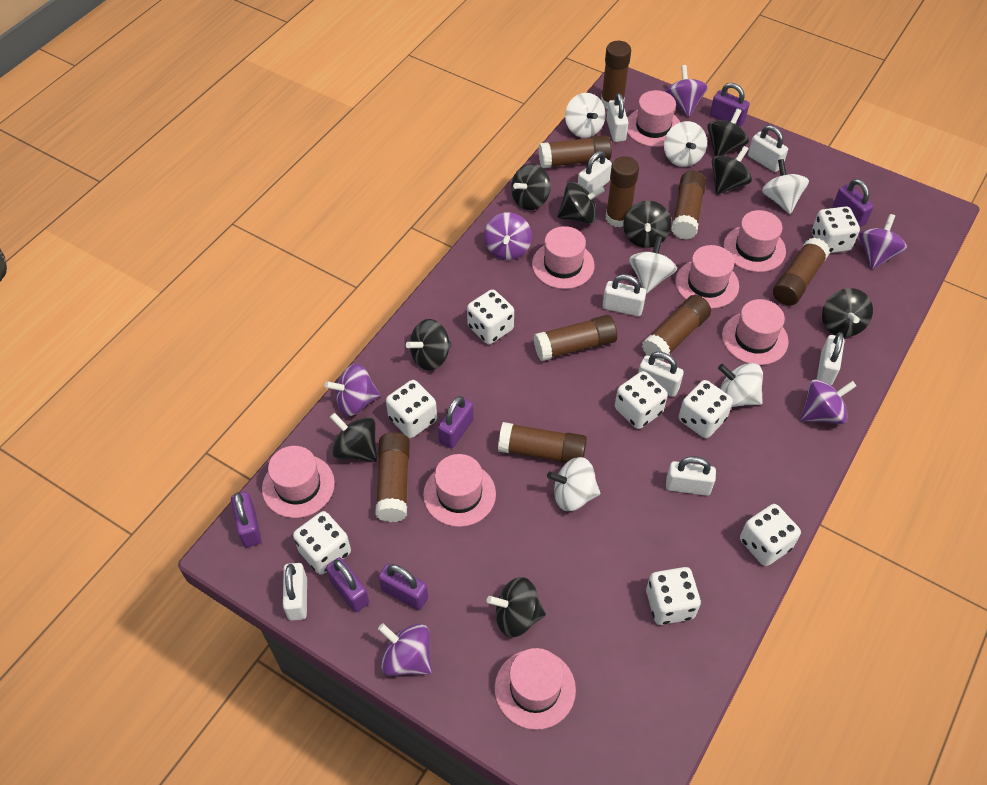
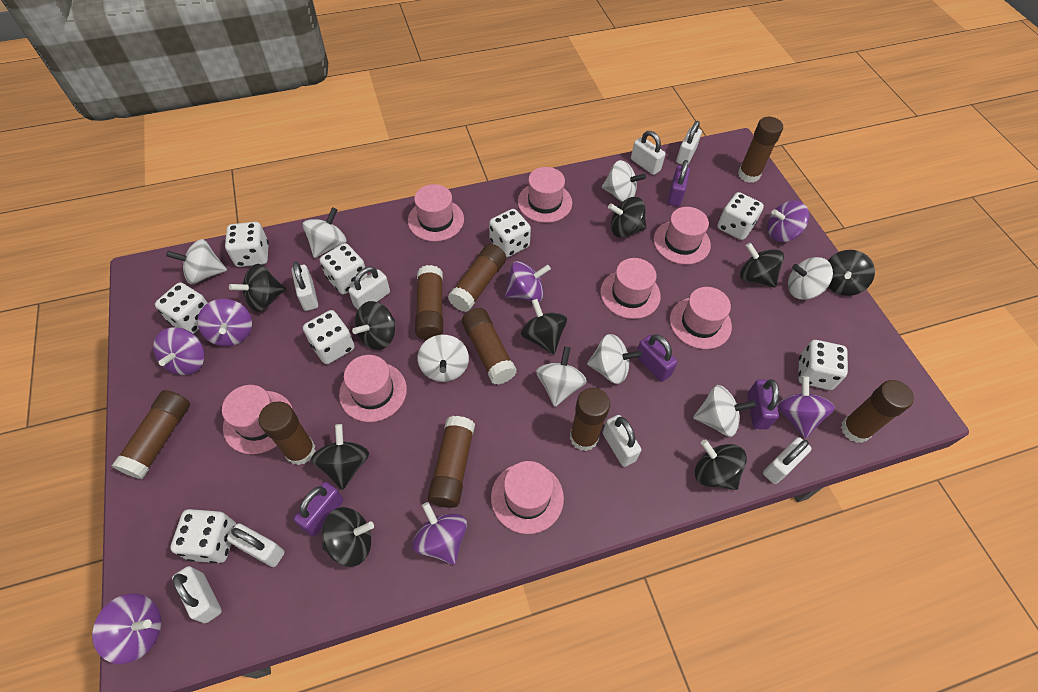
purple padlock: [231,492,262,548] [326,557,369,612] [378,563,428,610] [438,396,474,449] [710,83,749,127] [833,179,874,227] = 6 -> [294,482,344,536] [637,334,677,382] [668,160,690,207] [747,379,779,429] = 4
purple spinning top: [325,364,380,416] [378,623,432,676] [484,212,532,260] [665,65,708,117] [801,379,856,424] [859,214,907,269] = 6 -> [92,593,161,664] [153,327,205,375] [197,299,252,346] [412,502,467,565] [505,261,551,302] [767,200,809,242] [777,376,835,438] = 7
white spinning top: [547,457,600,511] [565,93,606,138] [629,236,677,294] [664,121,707,167] [718,363,763,407] [762,159,809,214] = 6 -> [166,239,227,284] [303,207,347,258] [418,335,469,382] [536,346,587,407] [587,334,642,384] [602,160,646,202] [693,385,756,437] [788,257,833,300] = 8

